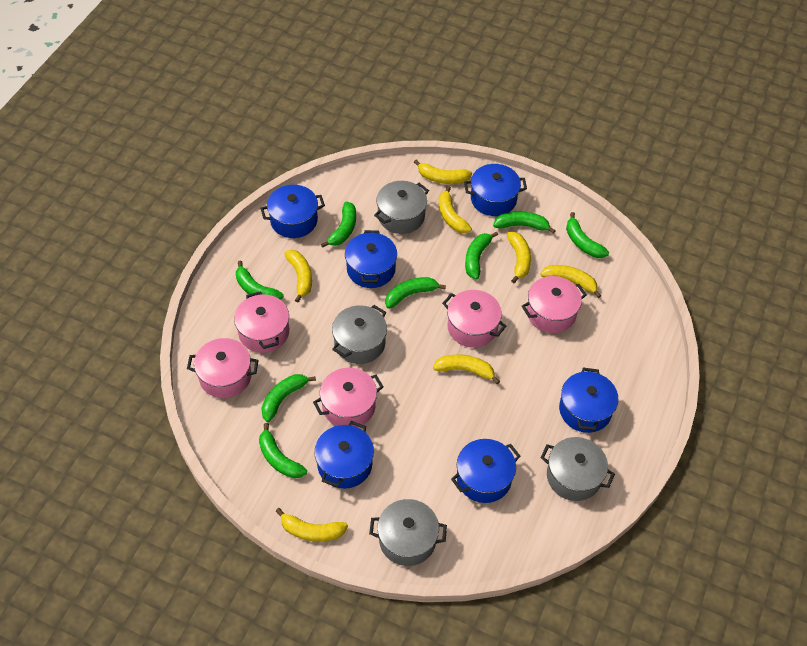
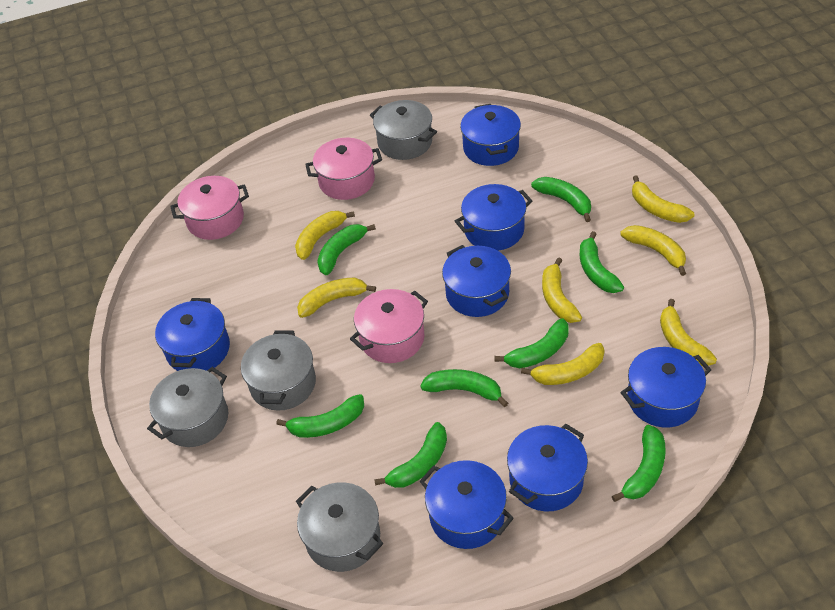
blue pot: [260,185,325,238] [314,421,374,489] [345,230,397,288] [451,439,520,503] [464,164,527,216] [559,367,618,433] = 6 -> [155,298,230,371] [420,460,514,549] [442,245,511,317] [455,184,532,251] [460,104,521,166] [507,424,588,512] [620,347,711,427] = 7
pink pot: [187,338,259,398] [234,291,289,353] [313,368,383,427] [442,290,506,348] [522,276,587,333] = 5 -> [170,176,249,240] [305,138,382,200] [350,289,428,363] = 3

